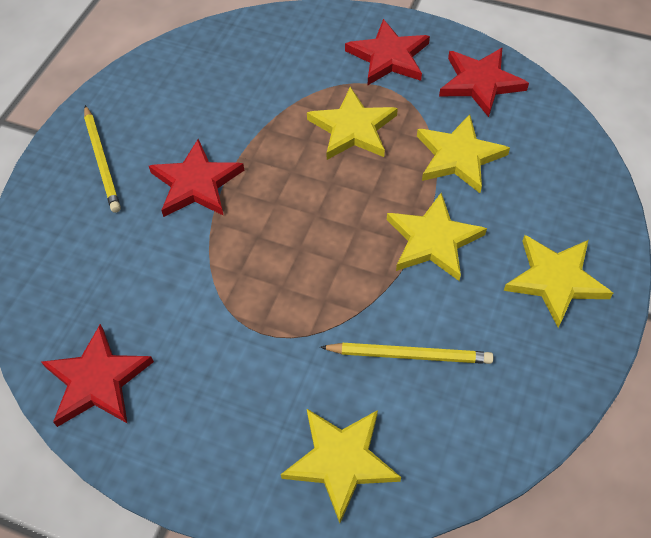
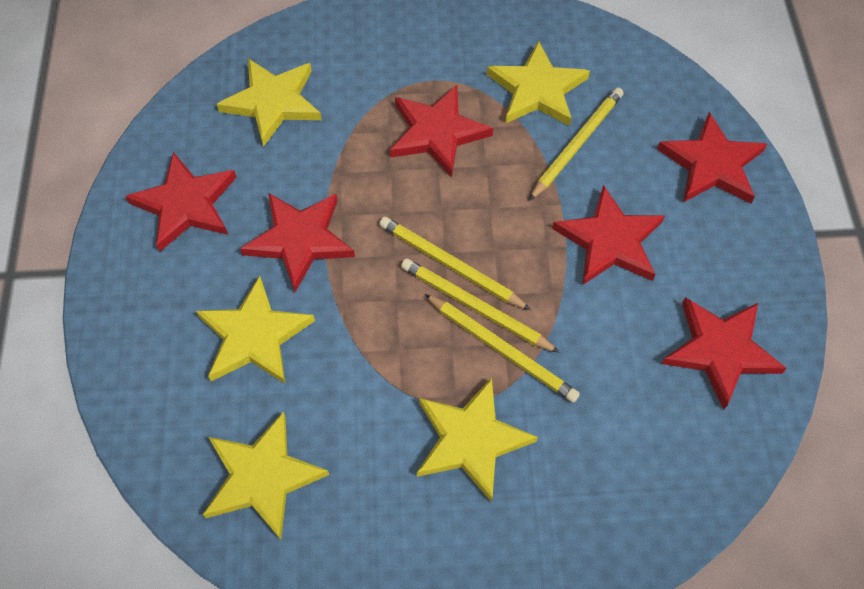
red star: [41,324,154,427] [149,139,244,217] [345,19,430,85] [439,48,529,117] = 4 -> [125,152,237,251] [240,193,355,292] [390,85,493,178] [552,185,665,285] [657,112,767,204] [662,297,787,409] = 6
yellow pencil: [84,105,121,213] [320,343,494,364] = 2 -> [379,217,531,310] [401,258,560,353] [424,294,580,403] [529,87,623,201] = 4

